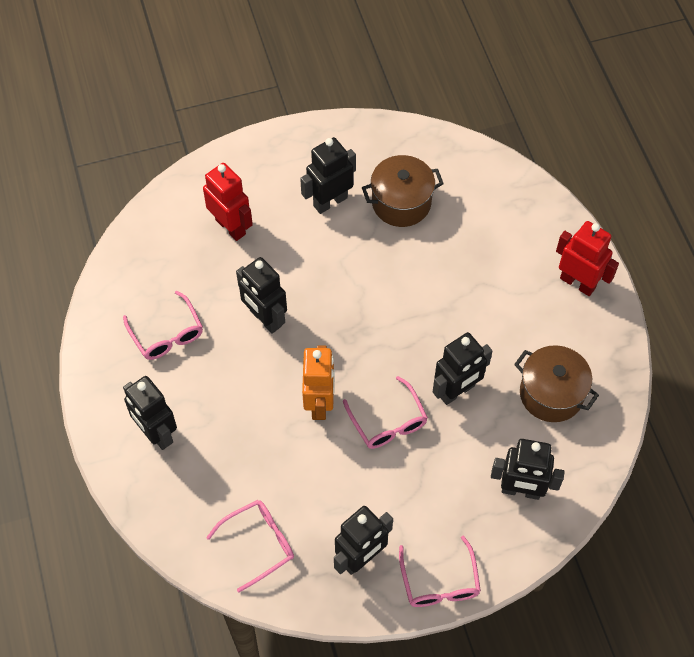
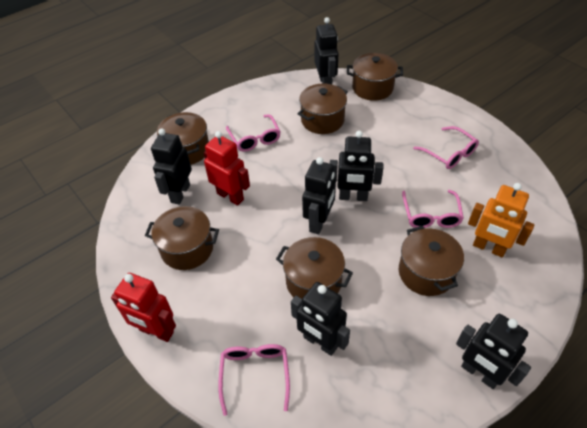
brown pot: [362,155,444,227] [514,345,599,422] = 2 -> [145,206,219,270] [157,112,209,165] [276,237,353,299] [298,83,348,134] [347,53,403,101] [399,226,464,296] = 6

